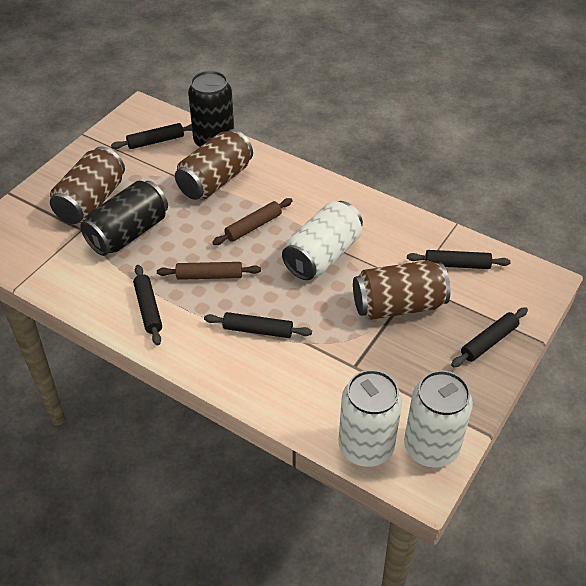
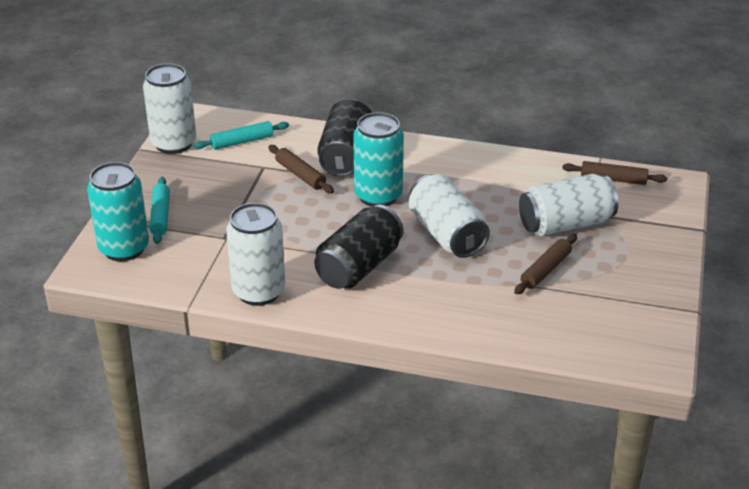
black rolling pin: [111,123,192,149] [133,265,162,346] [204,312,312,338] [407,250,511,269] [451,307,528,367] = 5 -> none = 0
brown can: [50,147,125,224] [175,129,253,200] [353,260,450,320] = 3 -> none = 0
brown rolling pin: [157,262,261,280] [212,198,293,245] = 2 -> [268,145,334,194] [514,234,577,294] [562,161,667,185] = 3
turquoise can: none = 0 -> [87,162,149,261] [353,112,404,207] = 2
turquoise rolling pin: none = 0 -> [149,177,170,244] [194,121,289,150] = 2
white can: [282,201,363,280] [339,370,402,467] [404,370,473,467] = 3 -> [143,63,196,154] [226,203,285,306] [409,174,490,258] [519,174,619,236] = 4

